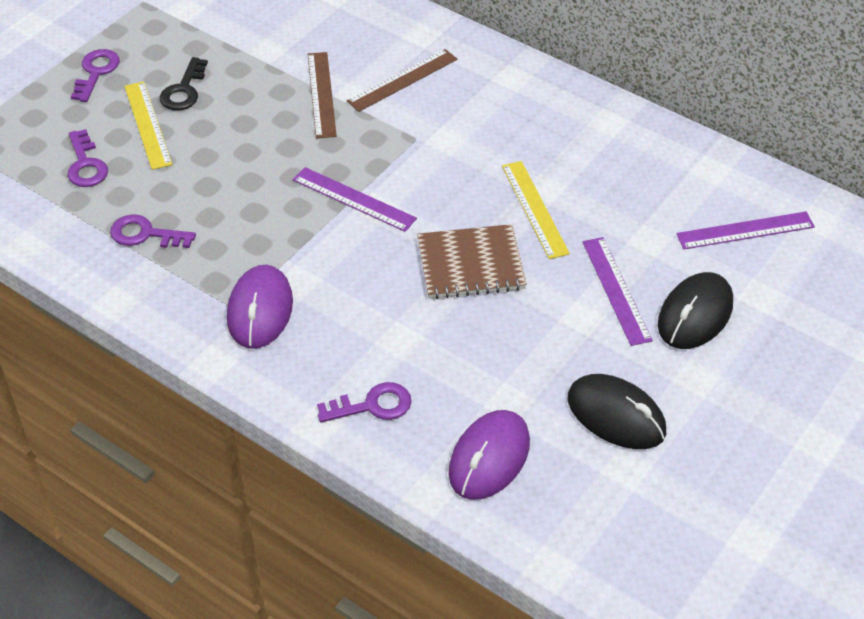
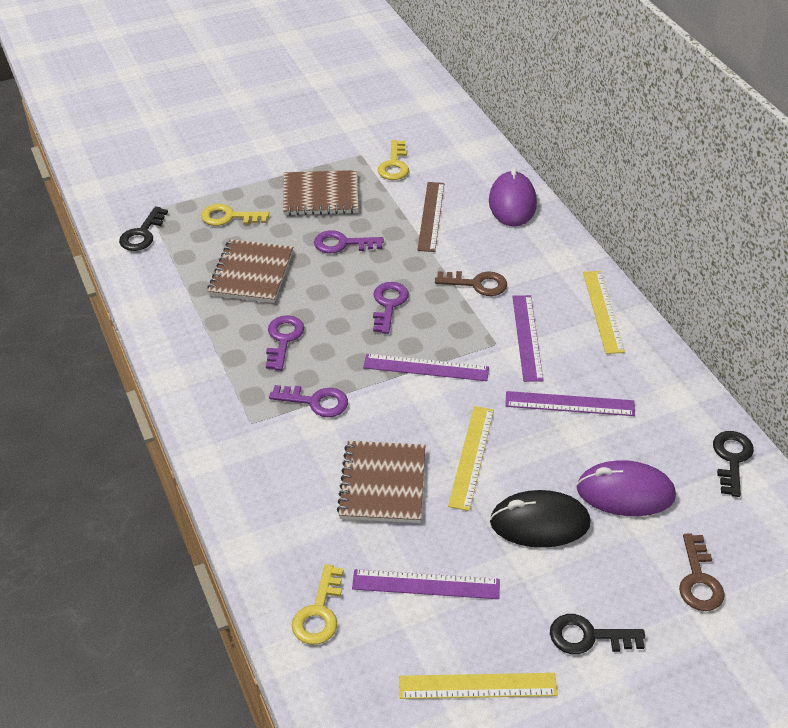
black key: [160,57,208,110] = 1 -> [119,206,168,251] [550,614,645,654] [713,431,754,497] = 3
black mouse: [568,374,666,449] [658,272,733,349] = 2 -> [490,490,590,548] = 1
brown key: none = 0 -> [435,271,507,296] [679,534,725,611] = 2
brown notebook: [417,224,527,299] = 1 -> [207,239,293,303] [283,170,359,216] [337,441,426,523] = 3
brown ruler: [308,52,337,139] [347,49,457,112] = 2 -> [417,182,444,252] = 1
purple ruler: [293,167,417,232] [583,237,653,346] [676,212,815,249] = 3 -> [352,569,500,599] [363,354,489,381] [505,391,635,416] [512,295,544,382] = 4
yellow key: none = 0 -> [201,204,269,226] [292,564,344,645] [378,140,409,180] = 3
yellow ruler: [124,82,172,170] [502,161,570,259] = 2 -> [399,673,558,699] [448,406,494,511] [583,271,625,354] = 3

